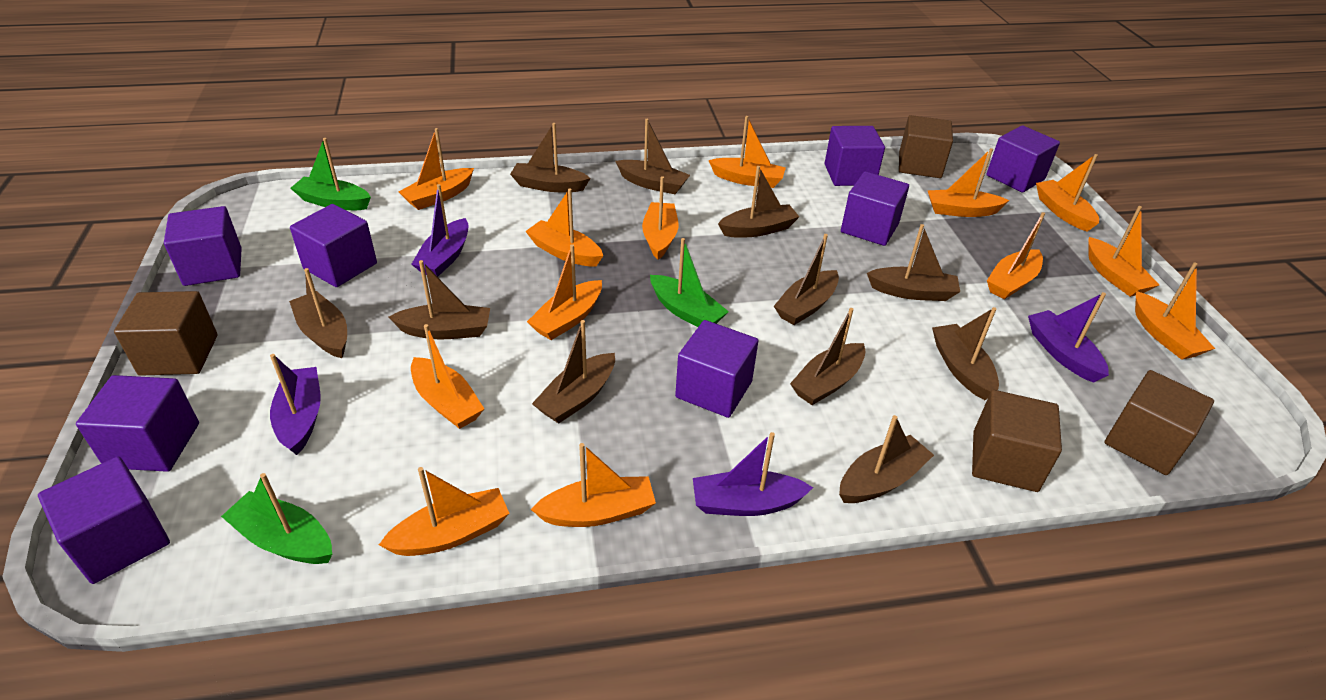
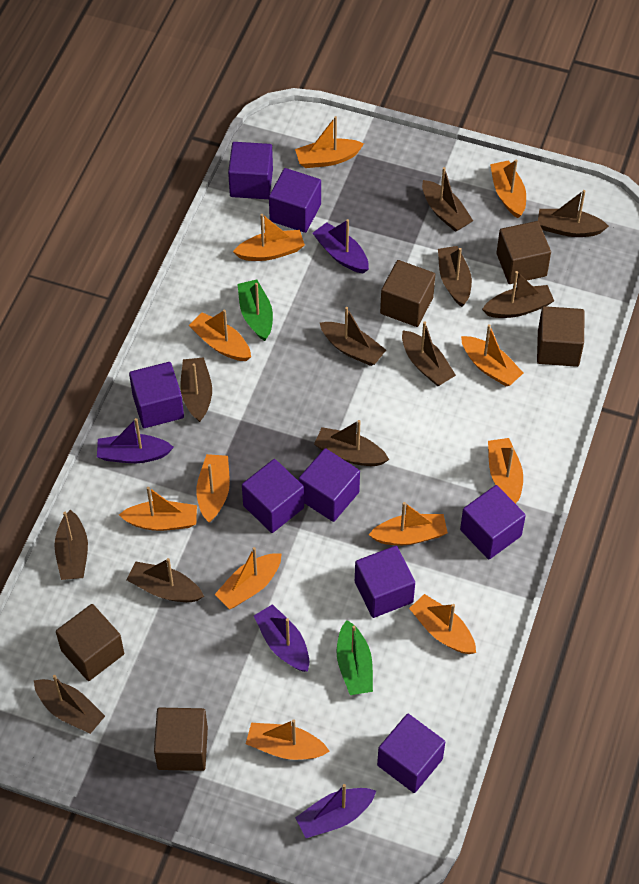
brown cube: [114,291,218,376] [899,115,953,178] [972,390,1062,492] [1104,370,1214,475] = 4 -> [56,604,124,681] [154,707,208,771] [380,260,435,327] [496,221,551,284] [537,306,585,367] = 5
green boat: [221,473,332,564] [290,138,371,210] [650,238,729,327] = 3 -> [237,280,273,341] [337,620,373,695] = 2
orange boat: [379,467,510,556] [399,128,474,210] [411,324,484,429] [525,188,603,266] [527,244,602,340] [531,443,656,527] [642,176,678,260] [708,116,786,188] [927,148,1009,217] [987,212,1045,299] [1036,154,1099,232] [1088,206,1159,297] [1135,262,1215,360] = 13 -> [119,487,197,531] [189,310,251,361] [196,454,230,522] [215,547,282,609] [233,214,305,261] [246,719,330,760] [295,116,364,168] [369,502,448,545] [409,594,476,654] [461,324,523,386] [488,438,523,504] [490,159,526,218] = 12

